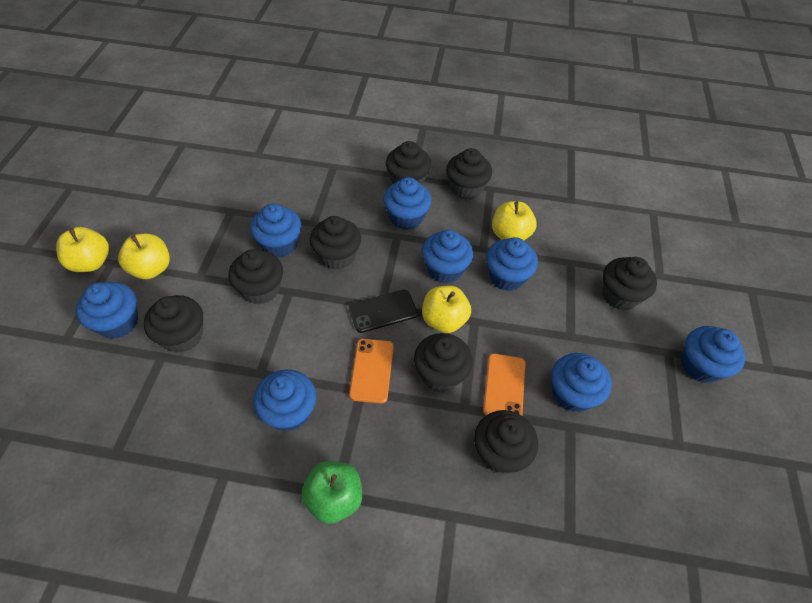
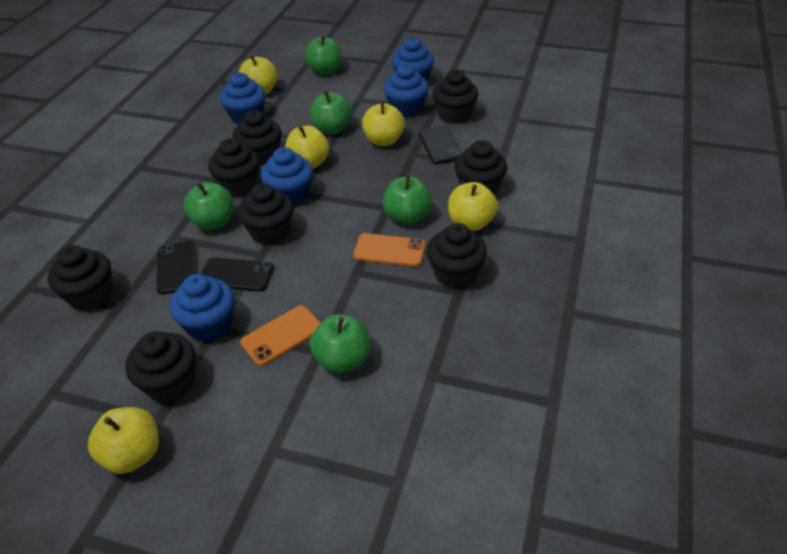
black phone: [349,289,418,333] = 1 -> [157,241,196,295] [201,258,274,291] [419,126,462,164] = 3
blue cupcake: [76,282,138,339] [250,204,301,257] [253,370,316,432] [383,177,431,230] [422,230,473,283] [486,237,538,291] [551,353,612,412] [681,326,745,383] = 8 -> [170,274,234,341] [220,73,265,125] [260,147,313,206] [383,64,429,117] [391,37,434,82] = 5
green apple: [301,461,362,524] = 1 -> [184,182,234,230] [304,35,341,75] [310,91,352,134] [310,314,369,373] [383,175,432,225] = 5
yellow apple: [56,227,109,272] [118,234,170,279] [422,286,471,333] [492,201,537,240] = 4 -> [88,407,159,474] [239,55,278,95] [285,126,329,169] [362,101,405,146] [448,182,498,231] = 5

